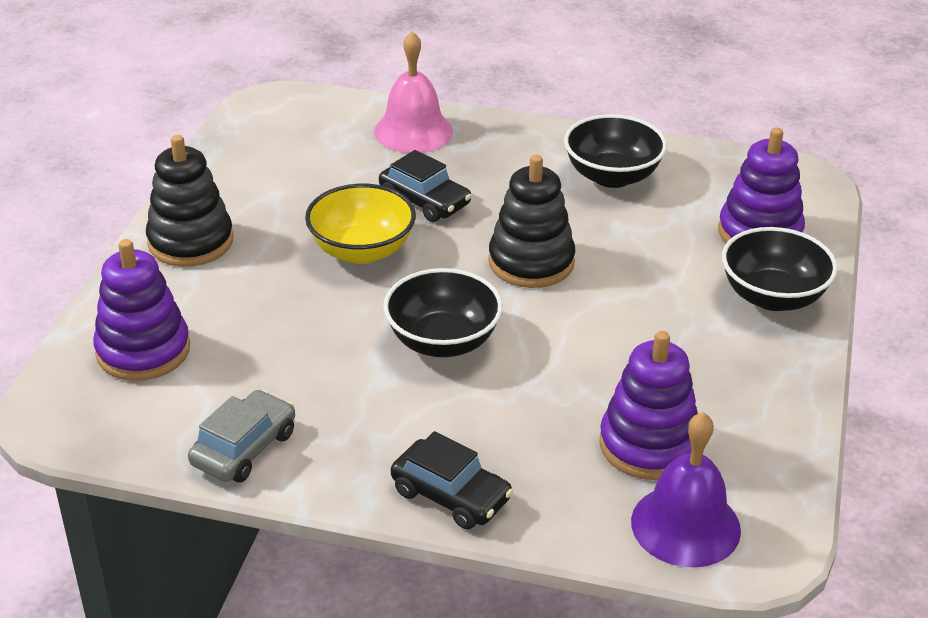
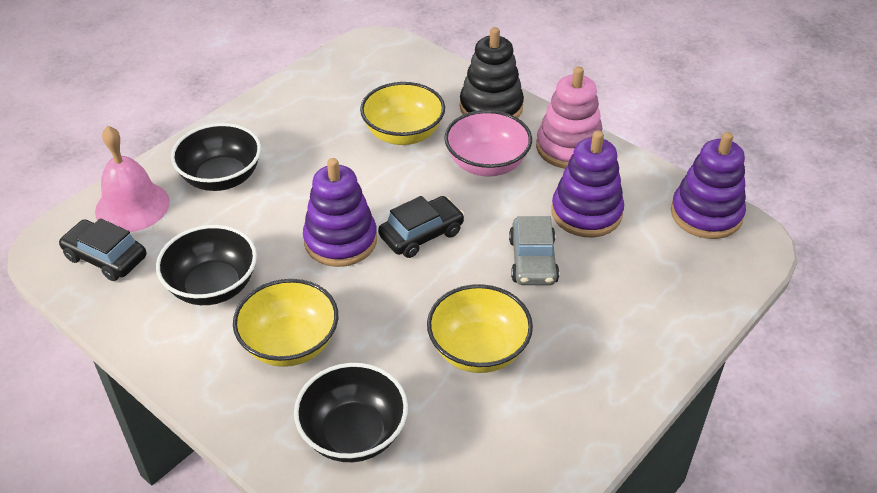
black stacking toy: [146,135,233,267] [488,155,575,288] = 2 -> [460,27,524,118] = 1
pink bowl: none = 0 -> [444,110,532,177] = 1
pink stacking toy: none = 0 -> [536,66,603,169] = 1
purple bell: [631,412,741,568] = 1 -> none = 0
yellow bowl: [305,184,416,264] = 1 -> [233,279,338,367] [360,82,445,145] [427,284,533,373] = 3

